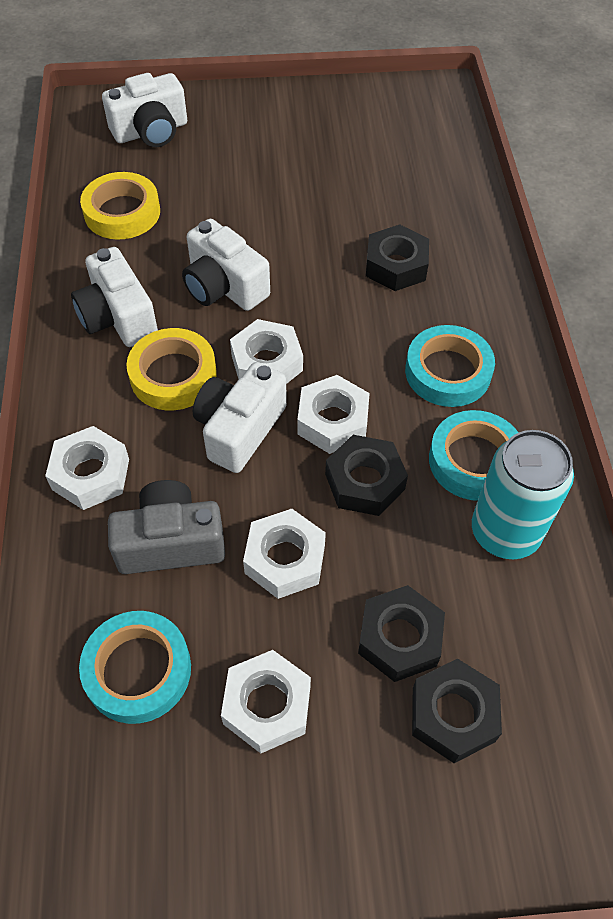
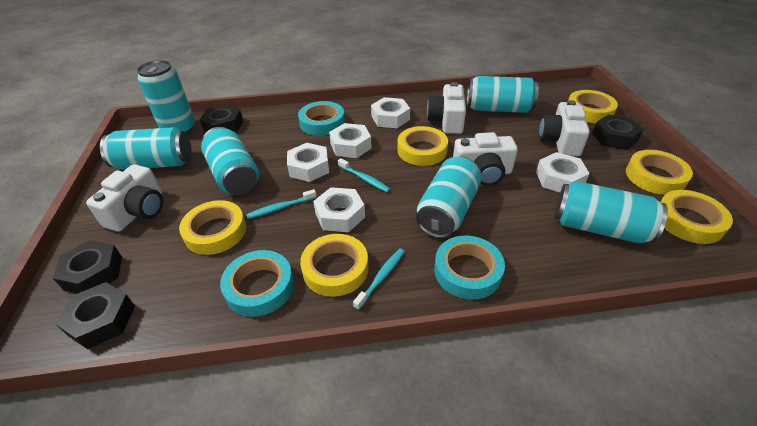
grey camera: [108,480,225,574] = 1 -> none = 0
turquoise can: [472,430,574,559] = 1 -> [100,127,192,170] [137,60,195,134] [201,127,259,195] [416,157,482,238] [467,76,539,113] [555,181,668,243] = 6
turquoise toothbrush: none = 0 -> [246,189,317,219] [338,158,390,192] [353,249,405,310] = 3
yellow tape: [80,172,160,240] [127,328,217,410] = 2 -> [179,200,246,255] [300,234,369,297] [397,126,448,166] [568,90,618,123] [626,150,693,195] [660,190,733,244] = 6

